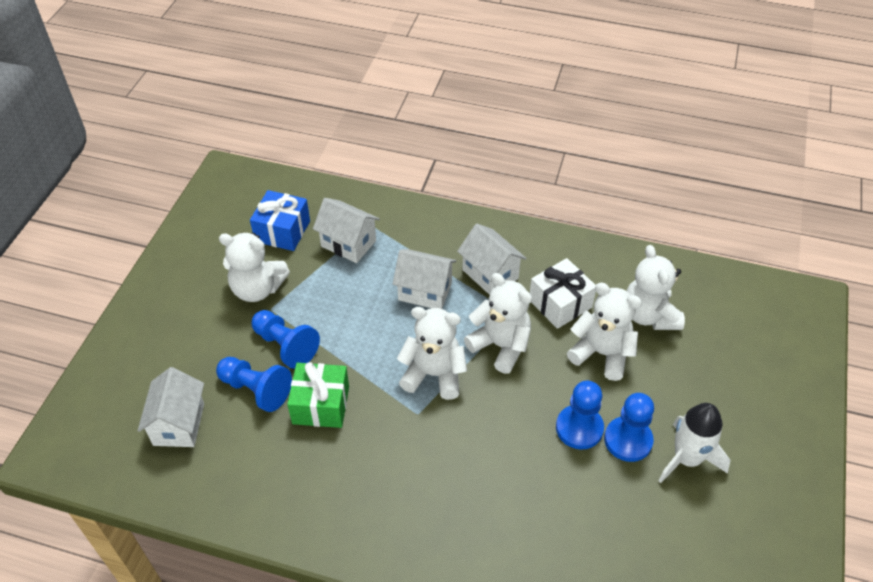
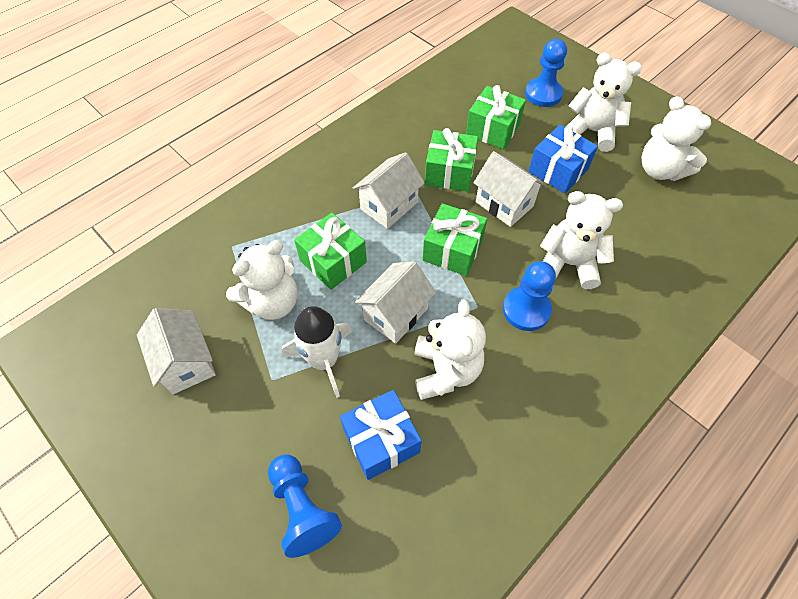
blue gift: [250,190,310,251] = 1 -> [340,390,422,480] [528,125,598,194] = 2
blue pawn: [216,357,292,412] [252,310,320,369] [556,381,604,449] [604,393,654,462] = 4 -> [268,454,342,558] [503,261,556,331] [525,39,567,107] = 3
green gift: [287,362,349,428] = 1 -> [294,213,367,290] [423,203,487,276] [425,128,478,191] [466,85,526,149] = 4
white gift: [530,258,596,329] = 1 -> none = 0

